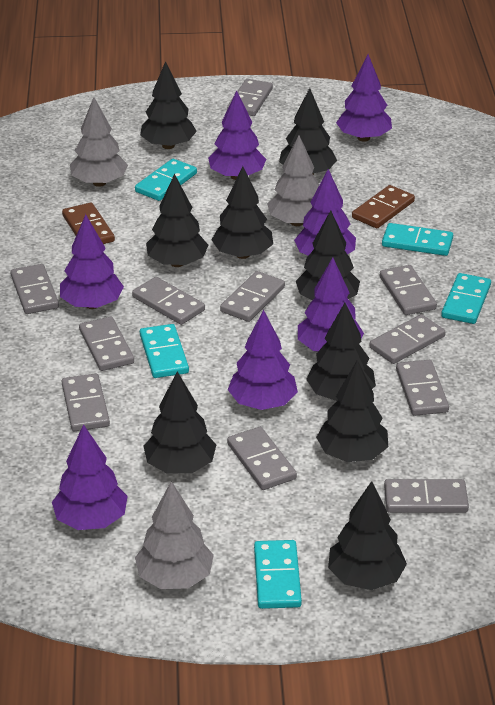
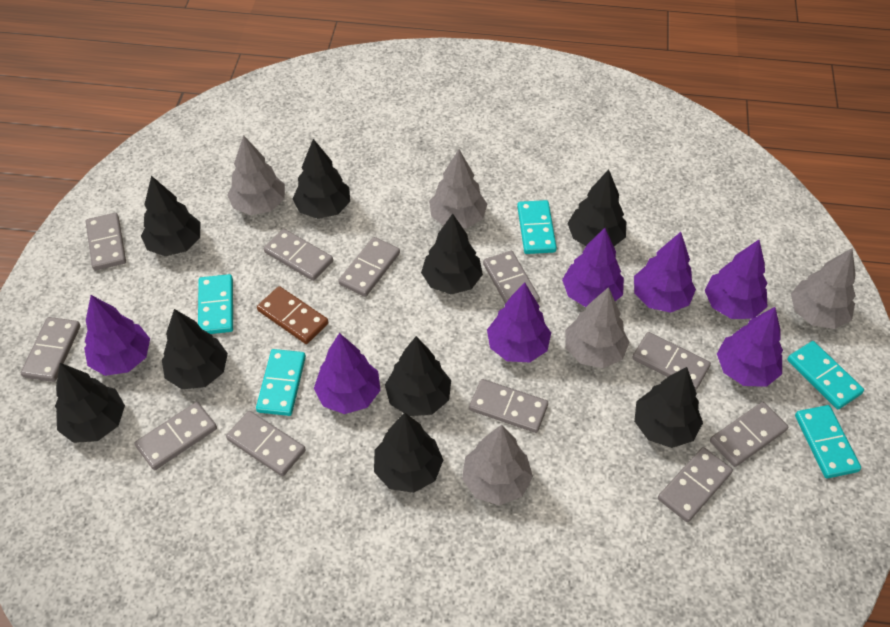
brown domino: [62,203,115,244] [352,185,415,228] = 2 -> [257,286,329,344] = 1
grey tree: [70,97,128,187] [135,481,214,589] [267,135,319,226] = 3 -> [227,135,285,215] [429,149,487,228] [462,425,533,505] [565,287,629,368] [791,248,856,329] = 5

